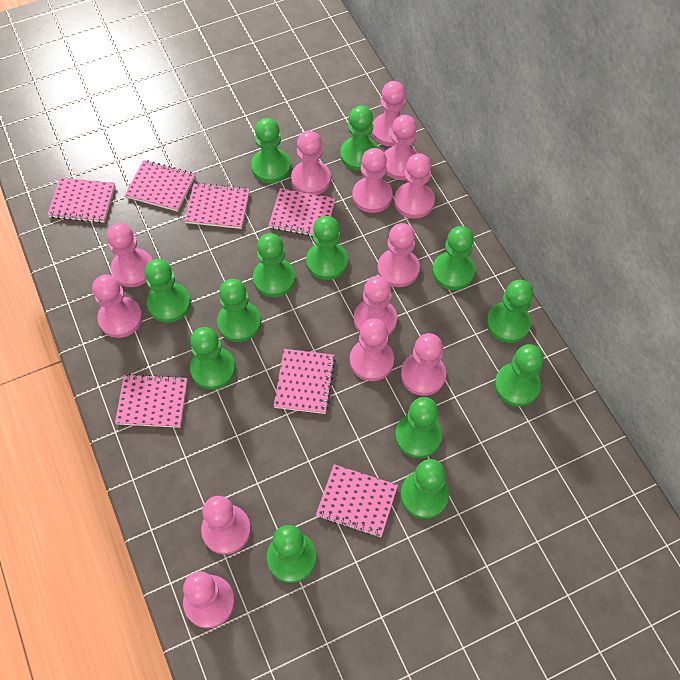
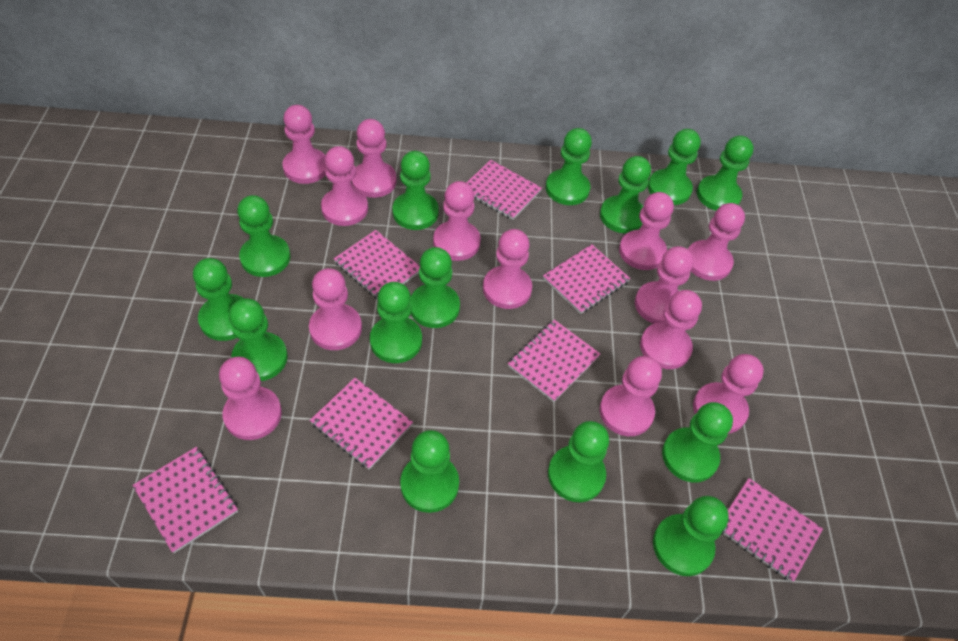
green pawn: [145,259,191,323] [190,327,235,390] [217,279,261,342] [251,118,291,183] [253,233,295,297] [267,525,316,583] [306,216,348,280] [340,106,379,171] [395,397,442,458] [400,459,449,519] [432,226,475,290] [487,280,533,343] [495,344,544,407] = 13 -> [193,258,244,341] [229,299,288,381] [237,195,290,277] [370,282,422,363] [392,151,439,230] [400,430,459,513] [410,247,460,328] [546,128,592,205] [548,421,609,502] [600,156,651,233] [648,129,701,205] [653,496,729,576] [662,402,733,483] [697,136,754,211] = 14

